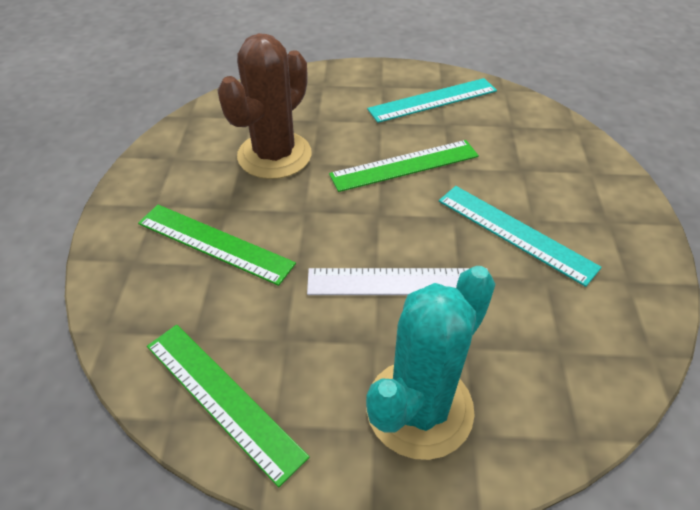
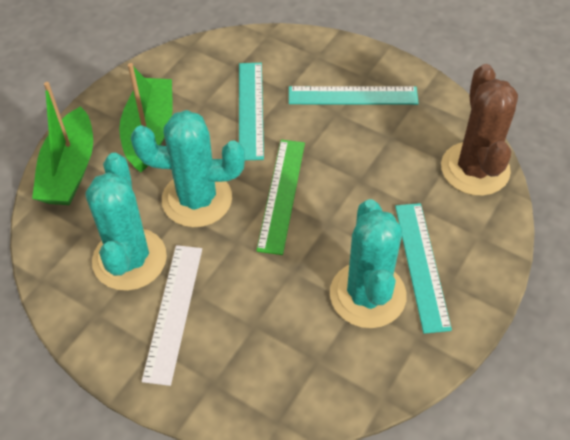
green boat: none = 0 -> [32,82,93,205] [119,63,173,173] = 2
green ruler: [138,205,296,286] [147,325,310,487] [329,140,479,192] = 3 -> [256,140,305,255] = 1
turquoise cactus: [366,266,496,460] = 1 -> [85,153,167,291] [131,110,245,227] [330,199,406,328] = 3
turquoise ruler: [367,78,497,123] [439,186,602,287] = 2 -> [239,63,264,160] [289,86,419,105] [395,203,452,334] = 3

